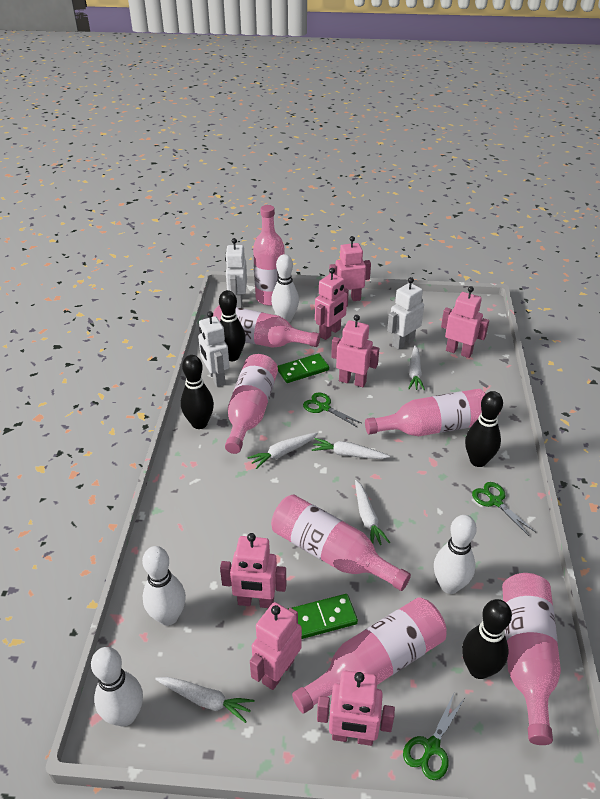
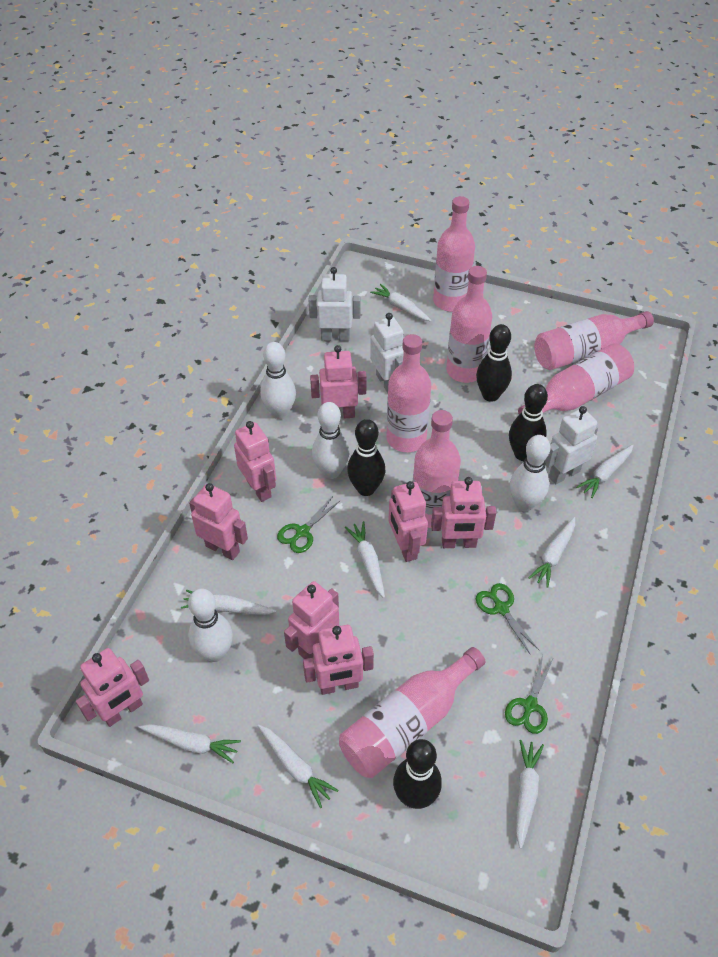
green domino: [277,353,329,383] [288,594,358,639] = 2 -> none = 0
pink robot: [220,533,286,608] [250,602,302,690] [315,268,349,340] [317,670,395,746] [329,236,371,301] [331,315,379,387] [441,286,489,358] = 7 -> [76,648,149,727] [189,483,248,560] [234,421,276,502] [284,581,339,659] [303,625,374,695] [310,345,367,418] [388,481,428,562] [431,477,496,548] = 8
white carrot: [155,677,255,723] [248,432,318,469] [312,438,390,459] [355,480,390,545] [408,345,425,390] = 5 -> [138,724,241,763] [181,590,276,615] [258,725,339,808] [345,521,385,598] [370,284,432,321] [516,740,544,849] [528,517,575,587] [576,444,634,498] = 8

